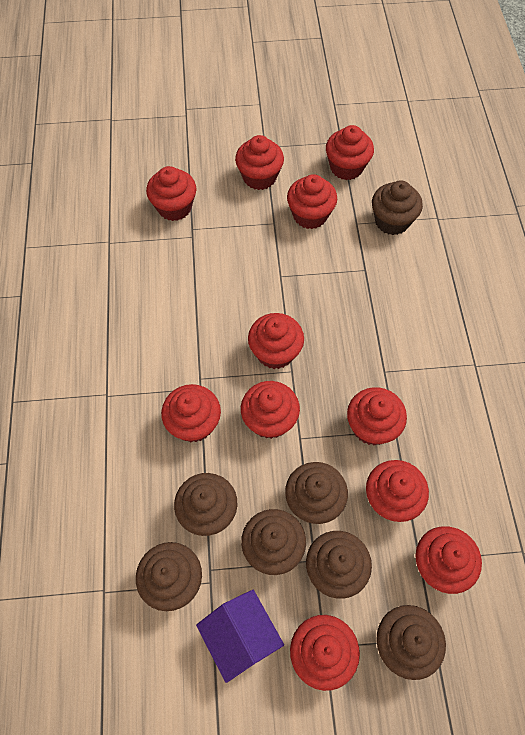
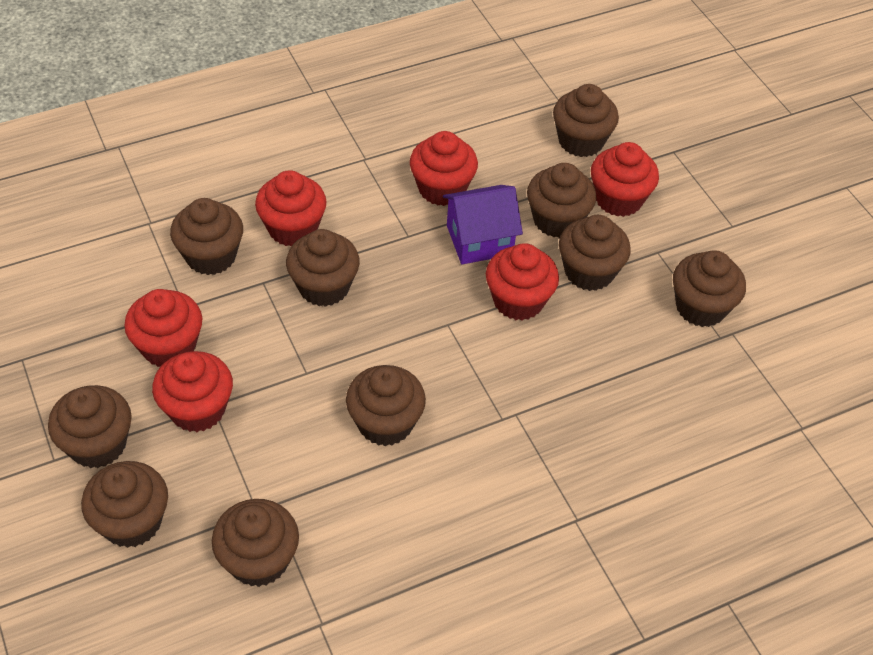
brown cupcake: [136,542,202,611] [174,473,237,536] [241,509,306,575] [285,462,348,524] [306,531,372,599] [372,180,423,235] [376,605,446,680] = 7 -> [48,385,132,468] [81,461,168,548] [170,198,243,275] [212,499,299,587] [286,229,360,307] [346,365,426,446] [527,163,596,238] [553,84,619,157] [559,215,631,291] [673,250,746,327] = 10
red cupcake: [146,166,197,221] [161,384,221,442] [235,135,284,190] [241,381,300,439] [248,313,304,369] [287,174,337,229] [290,615,360,691] [326,125,374,180] [347,387,407,445] [366,460,429,522] [415,526,482,594] = 11 -> [124,289,202,367] [152,351,233,432] [255,170,327,246] [410,131,478,206] [486,243,559,321] [591,142,659,217] = 6

